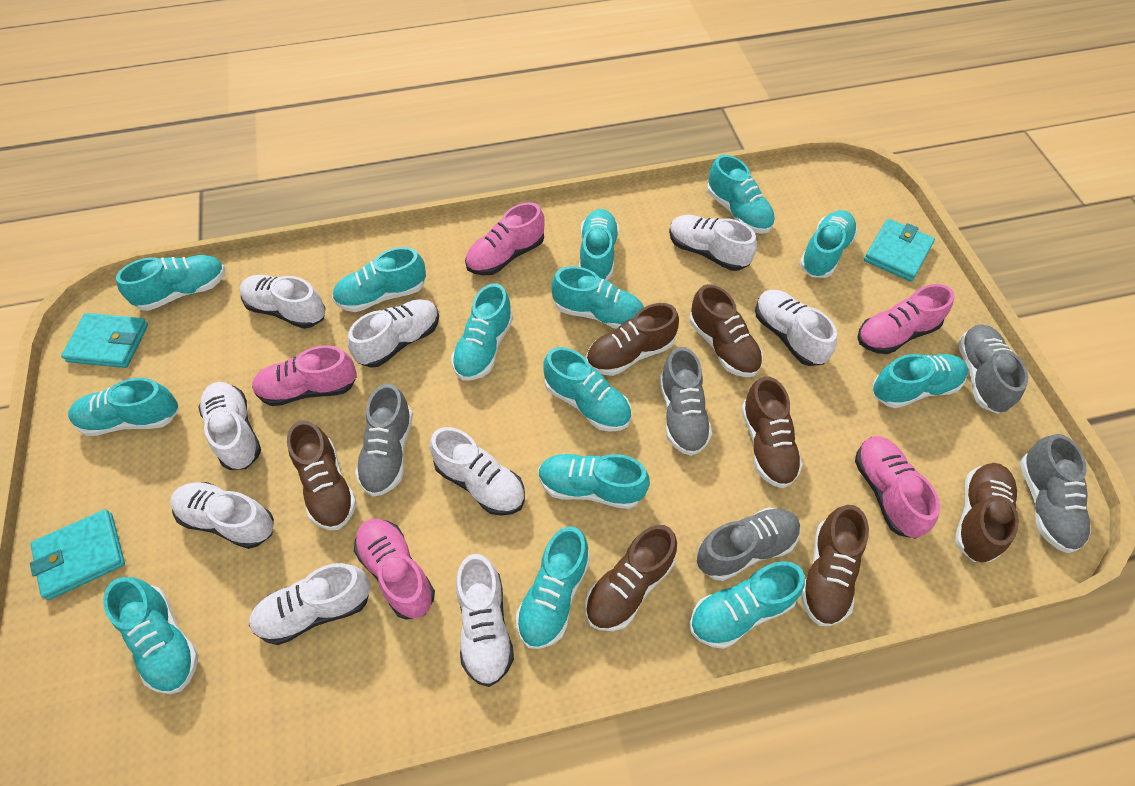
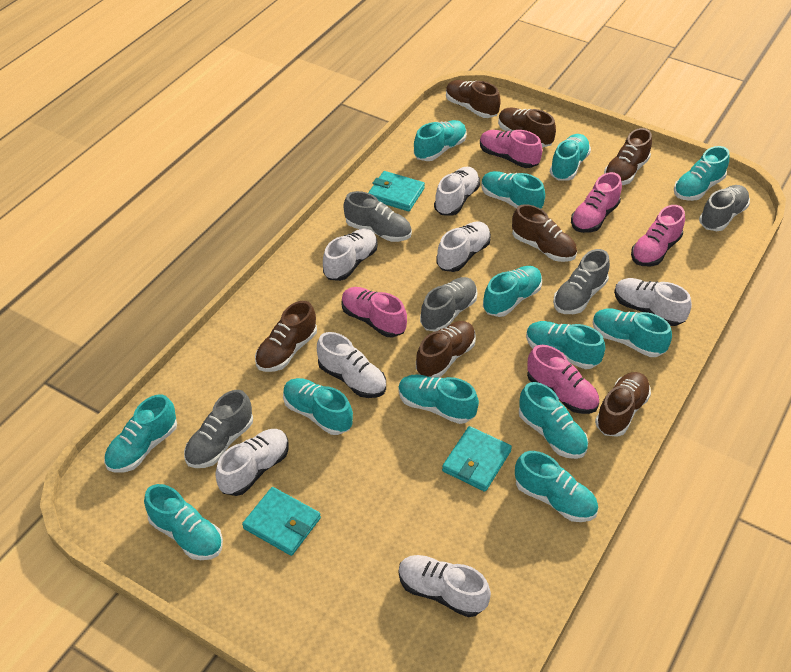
turquoise shoe: [68,378,179,436] [103,577,199,694] [116,255,225,311] [332,247,426,312] [451,283,513,381] [516,526,590,649] [538,454,650,509] [543,347,631,432] [551,266,644,329] [579,209,619,280] [690,561,805,649] [707,155,775,234] [800,210,857,278] [873,354,968,408] = 14 -> [104,394,177,473] [144,484,223,560] [283,378,353,435] [398,374,479,424] [414,120,467,161] [481,171,545,209] [483,266,542,317] [515,451,598,522] [519,382,588,459] [526,321,605,369] [550,134,591,181] [592,308,672,357] [674,146,729,201] = 13
white shoe: [170,482,274,549] [198,382,261,470] [240,275,325,329] [249,563,370,645] [348,299,439,368] [430,427,525,516] [456,554,514,687] [669,215,757,271] [755,290,837,366] = 9 -> [215,429,289,496] [317,332,386,398] [323,228,378,281] [399,555,491,617] [434,167,480,216] [436,222,491,272] [614,278,692,326] = 7

